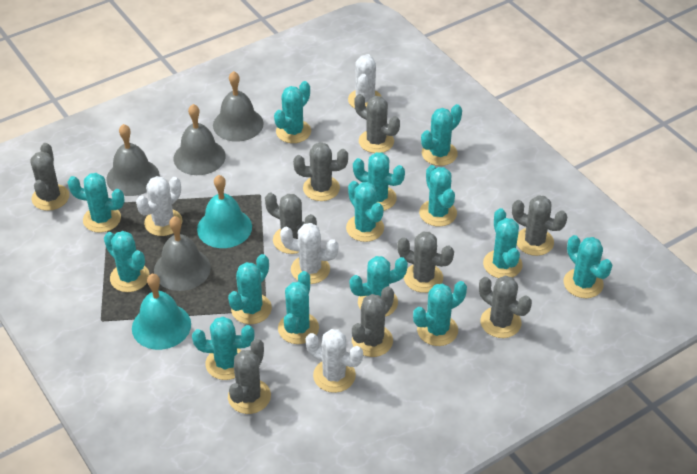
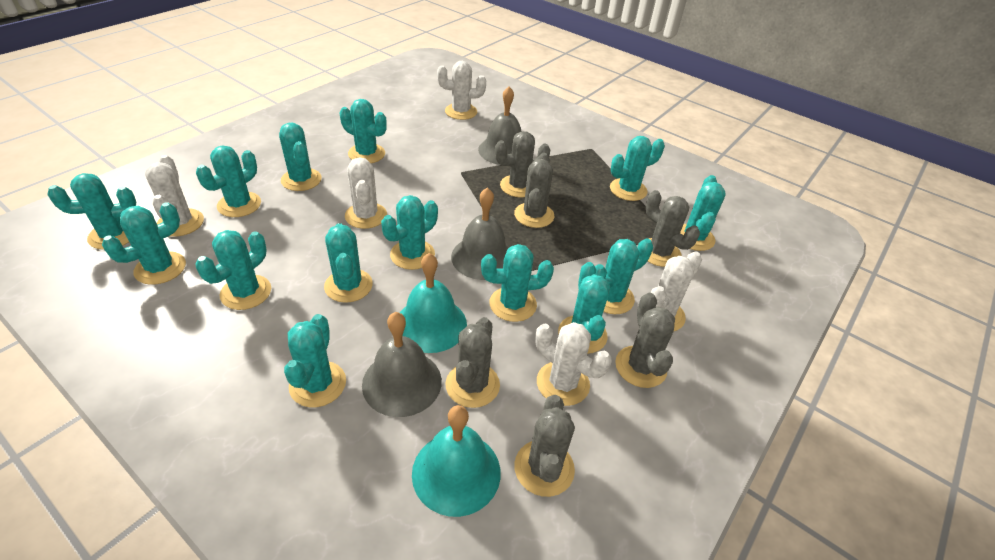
grey bell: [106,124,160,196] [154,216,211,291] [174,104,226,175] [213,71,264,142] = 4 -> [362,312,442,417] [451,187,509,280] [478,86,522,165] = 3
grey cactus: [30,143,69,211] [228,339,271,414] [265,193,317,254] [293,142,348,201] [352,286,394,357] [354,94,400,153] [397,232,454,293] [479,276,532,338] [512,195,567,256] = 9 -> [446,317,500,408] [495,131,550,198] [514,153,554,228] [514,395,575,497] [615,293,675,388] [646,190,700,267] = 6
white cactus: [136,176,183,236] [280,223,339,284] [305,329,363,393] [348,54,382,108] = 4 -> [145,155,204,237] [345,158,387,229] [437,61,486,120] [535,322,612,406] [650,251,702,331] = 5

